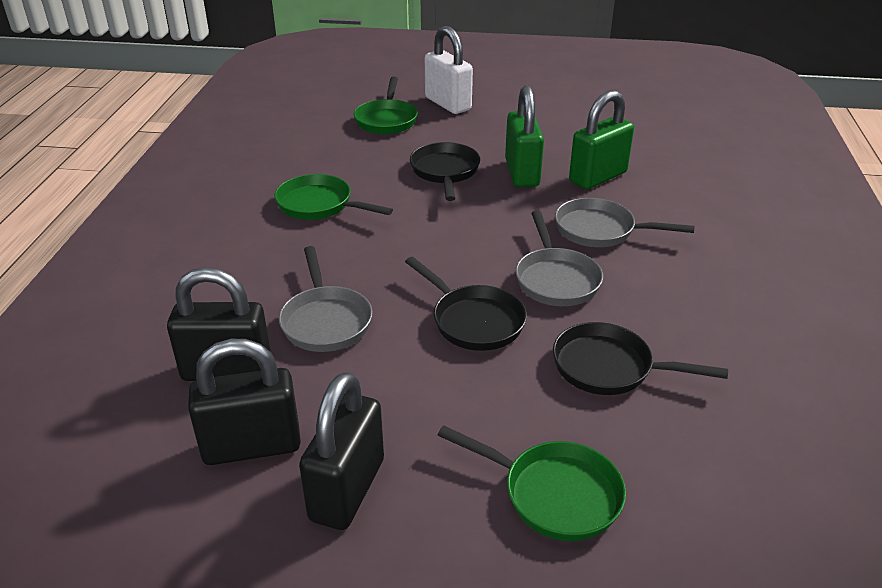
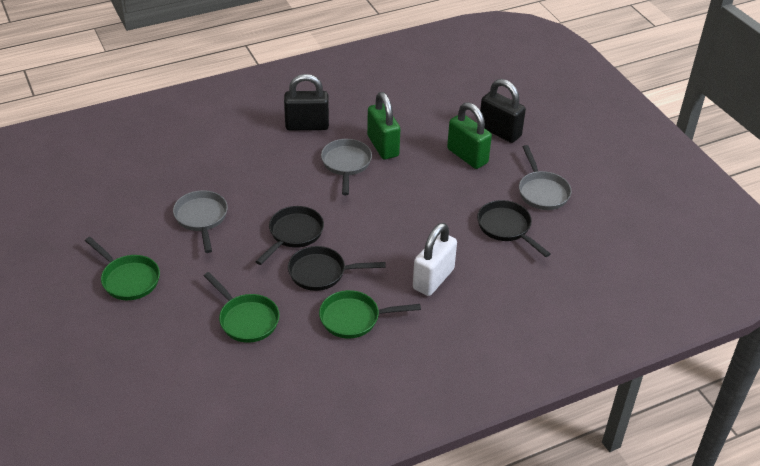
black padlock: [167,267,271,381] [188,339,301,465] [299,372,384,530] = 3 -> [284,74,329,130] [480,79,526,143] = 2

